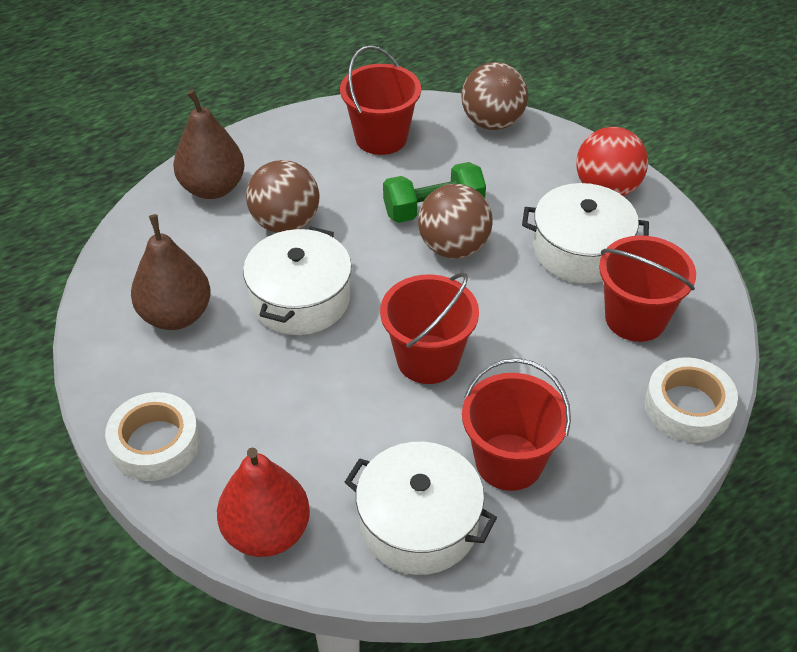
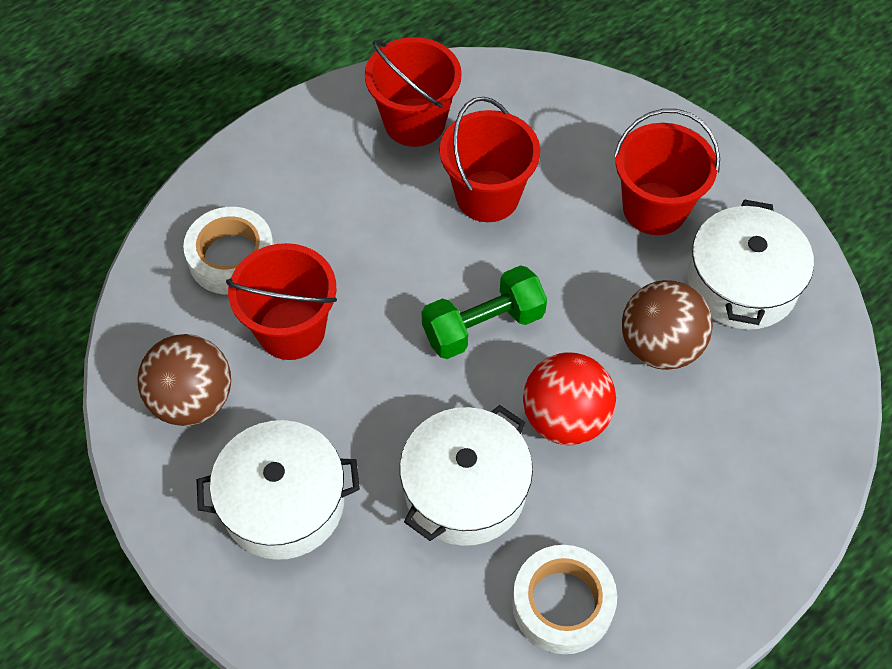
brown ball: [246,160,319,233] [418,184,493,259] [461,62,528,130] = 3 -> [137,334,231,426] [622,280,713,370] = 2
brown pear: [131,214,211,330] [173,90,245,199] = 2 -> none = 0
red pear: [217,448,310,557] = 1 -> none = 0

